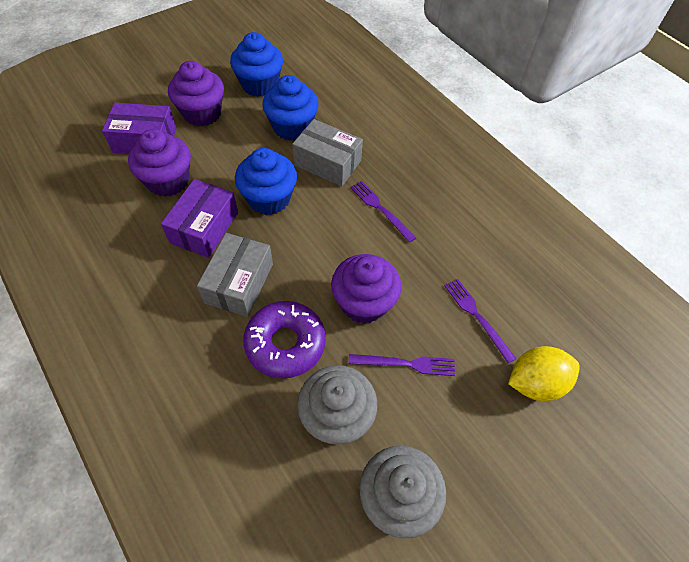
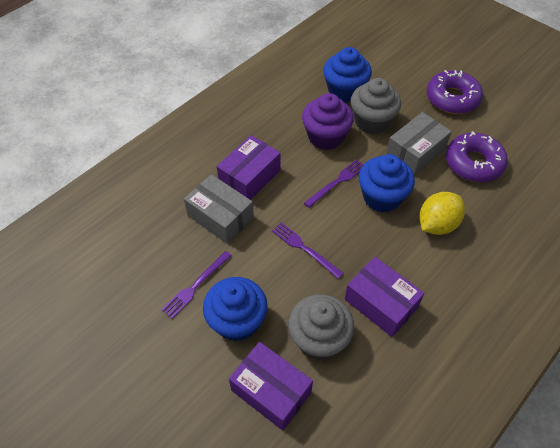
purple box: [102,103,177,154] [161,179,238,258] = 2 -> [217,135,281,200] [229,342,313,430] [345,257,424,337] = 3
purple cupcake: [128,129,191,197] [168,61,224,126] [331,254,401,324] = 3 -> [302,93,354,150] = 1
purple donut: [243,301,326,378] = 1 -> [427,70,483,114] [446,131,508,182] = 2

